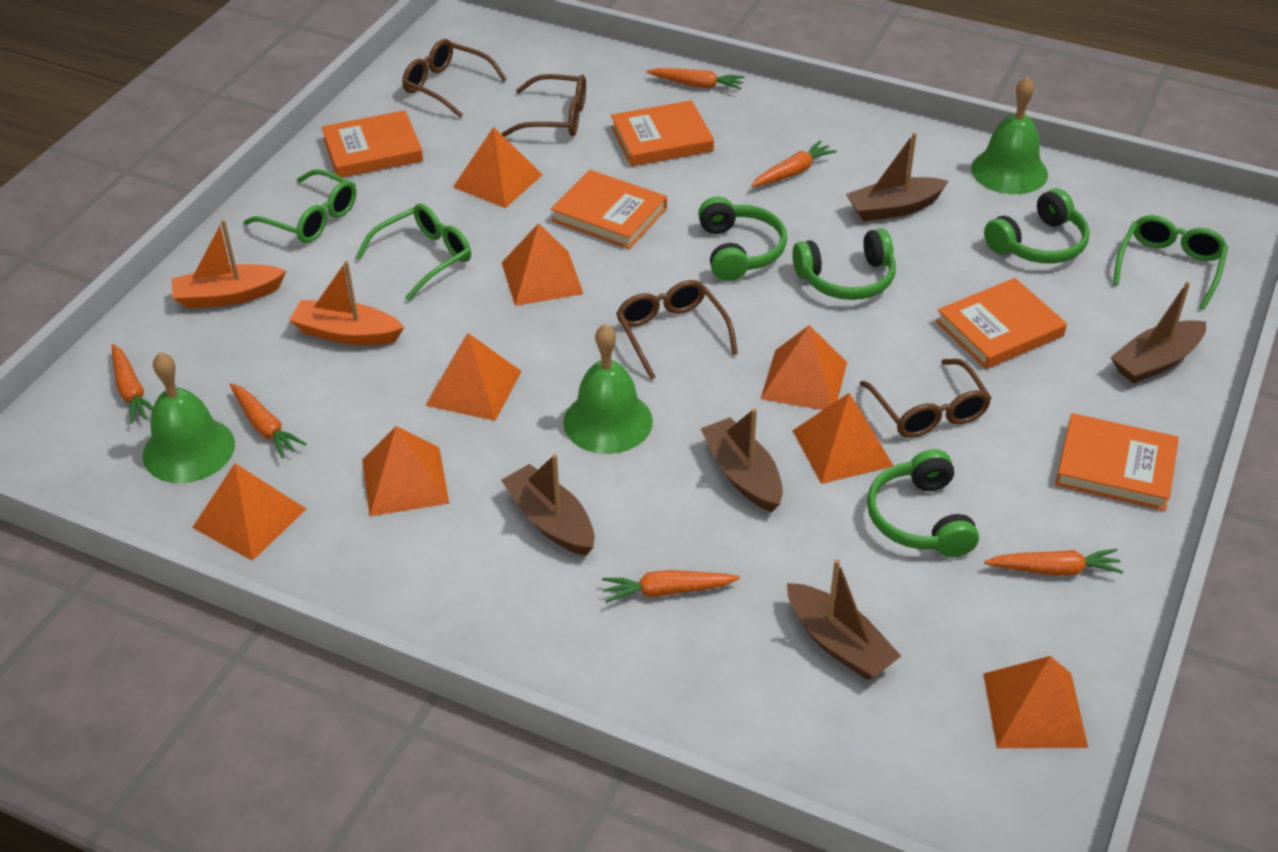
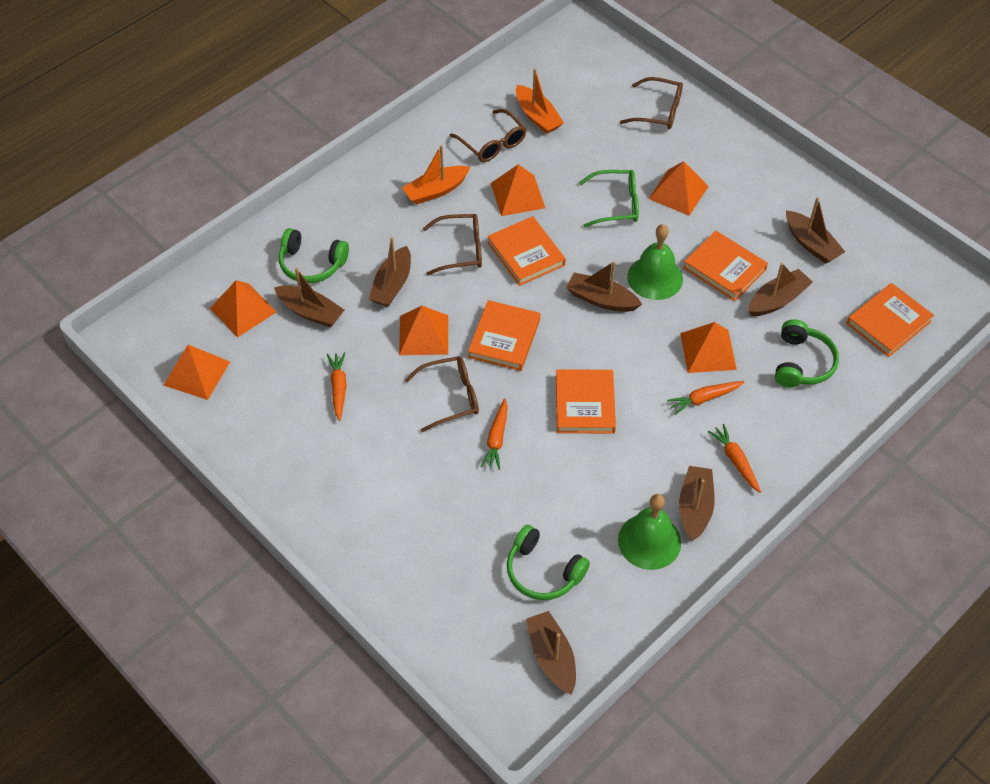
brown boat: [501,454,594,556] [701,408,783,512] [787,559,901,680] [846,132,949,222] [1111,281,1206,384] = 5 -> [274,268,344,327] [369,237,411,307] [526,611,576,695] [566,261,642,312] [679,466,715,541] [748,263,813,316] [786,197,845,264] = 7
green bell: [143,352,235,483] [563,324,653,454] [971,76,1048,194] = 3 -> [618,494,681,570] [627,224,683,300] = 2
green glasses: [243,169,357,243] [355,204,471,301] [1113,215,1228,309] = 3 -> [579,170,639,227] = 1
green headphones: [698,197,787,281] [792,228,896,300] [867,449,979,557] [984,188,1090,263] = 4 -> [279,228,349,283] [507,525,590,600] [775,319,839,388] = 3
orange carrot: [112,344,153,424] [230,383,307,458] [602,570,740,603] [646,68,745,90] [751,140,837,187] [984,549,1124,576] = 6 -> [327,352,346,421] [481,398,508,470] [667,381,744,415] [708,424,761,493] = 4
orange pyramid: [192,463,306,561] [362,426,449,516] [425,333,522,421] [453,127,543,208] [502,223,583,306] [761,325,847,410] [793,393,893,484] [983,656,1088,748] = 8 -> [163,345,230,400] [210,280,276,338] [399,306,448,355] [491,164,545,216] [648,161,709,216] [680,322,737,373] = 6

